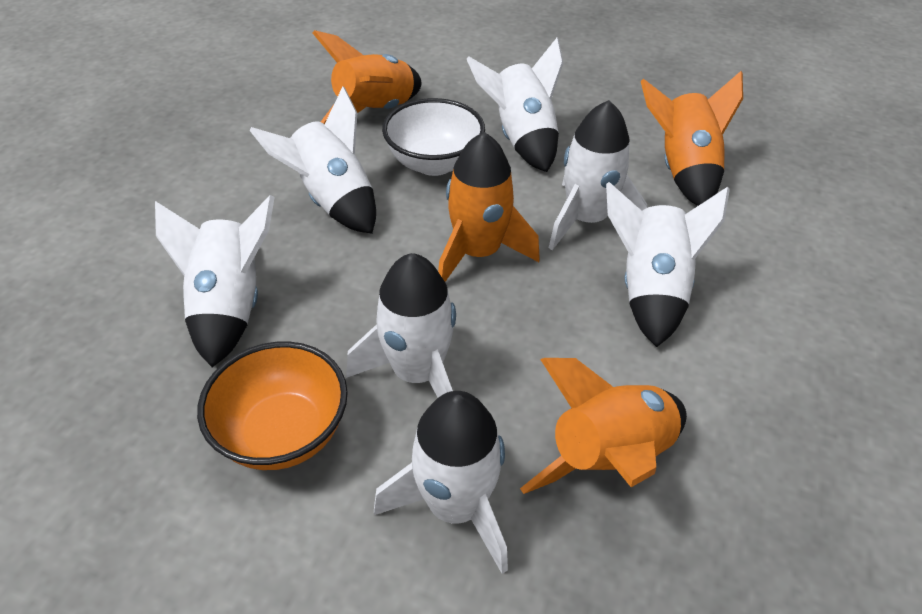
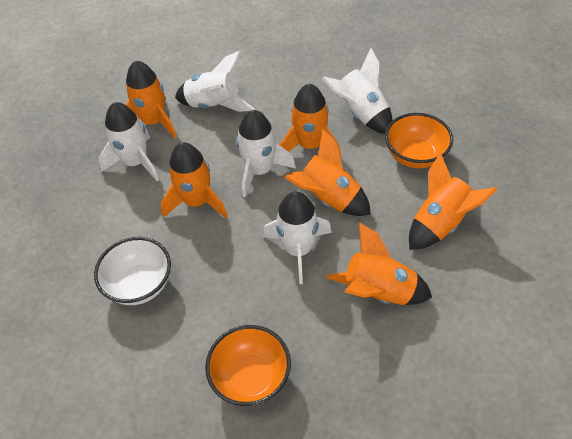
orange bowl: [197,341,348,470] = 1 -> [205,325,291,406] [385,113,453,169] = 2
orange rocket: [312,30,422,124] [438,132,540,282] [520,358,687,494] [641,71,743,206] = 4 -> [126,60,177,138] [161,142,228,218] [280,84,341,158] [284,129,371,216] [326,223,432,305] [409,153,498,250] = 6
white rocket: [155,195,275,367] [250,87,376,234] [346,253,456,397] [374,391,508,574] [467,37,564,172] [549,100,647,250] [606,182,730,347] = 7 -> [99,102,159,181] [175,51,254,112] [236,110,296,197] [263,191,332,284] [322,48,393,134] = 5

